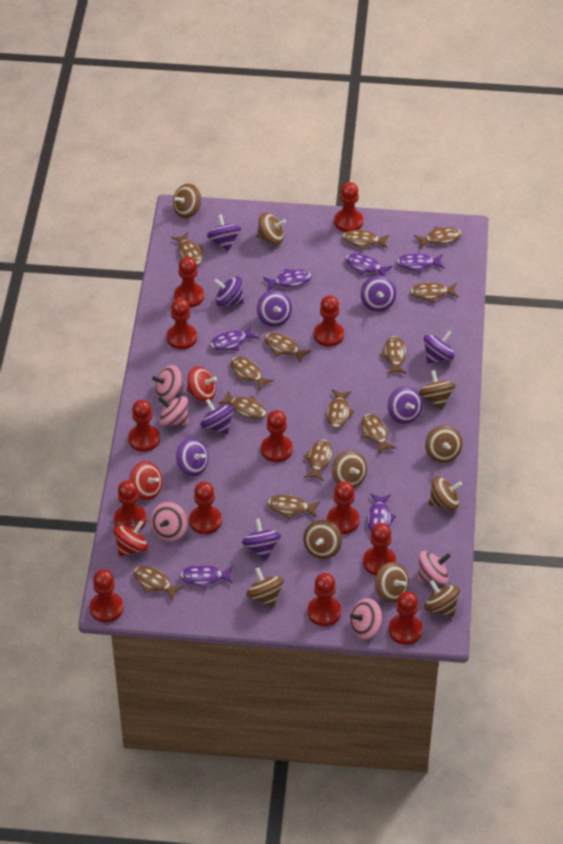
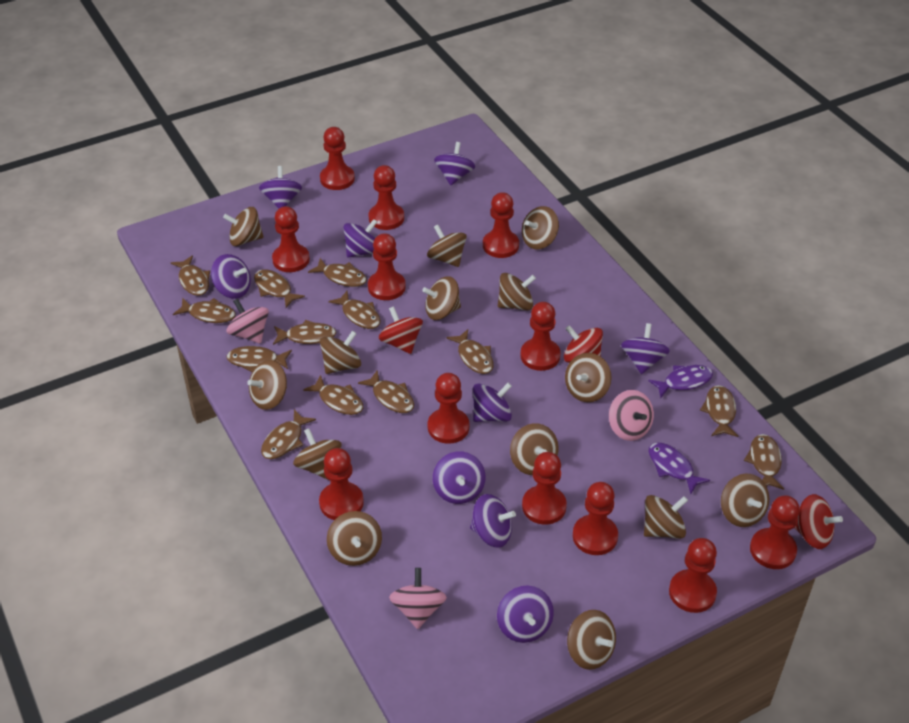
brown spinning top: [173,184,201,218] [246,568,284,608] [257,212,286,245] [303,520,342,559] [332,450,367,488] [375,562,409,603] [419,370,456,409] [424,580,460,617] [425,425,463,463] [429,476,462,511] = 10 -> [223,207,264,246] [247,360,287,410] [293,429,342,480] [320,331,361,374] [327,511,382,566] [422,276,461,320] [427,224,467,267] [498,273,536,310] [510,423,559,475] [522,206,559,249] [565,353,612,402] [567,610,616,670] [644,495,688,539] [721,474,769,527] = 14
pink spinning top: [150,502,188,541] [152,365,184,401] [159,396,188,426] [350,598,382,639] [418,551,451,584] = 5 -> [227,299,269,344] [389,568,447,629] [609,390,654,441] = 3
purple fish: [180,565,233,589] [210,325,259,351] [263,269,312,291] [345,253,393,276] [367,494,396,531] [396,253,444,273] = 6 -> [648,365,713,398] [649,443,710,494] = 2
red pawn: [90,569,124,623] [114,480,147,530] [128,400,160,452] [167,298,197,349] [174,257,204,308] [189,482,222,534] [261,410,293,462] [307,573,341,626] [314,295,344,347] [327,481,360,534] [334,182,363,232] [363,523,396,576] [388,591,423,645] = 13 -> [272,206,310,272] [319,448,364,520] [320,127,355,190] [368,233,406,300] [369,165,404,230] [428,373,469,444] [483,192,519,258] [520,302,561,371] [522,452,567,525] [573,482,618,555] [669,538,717,613] [750,495,800,569] = 12

